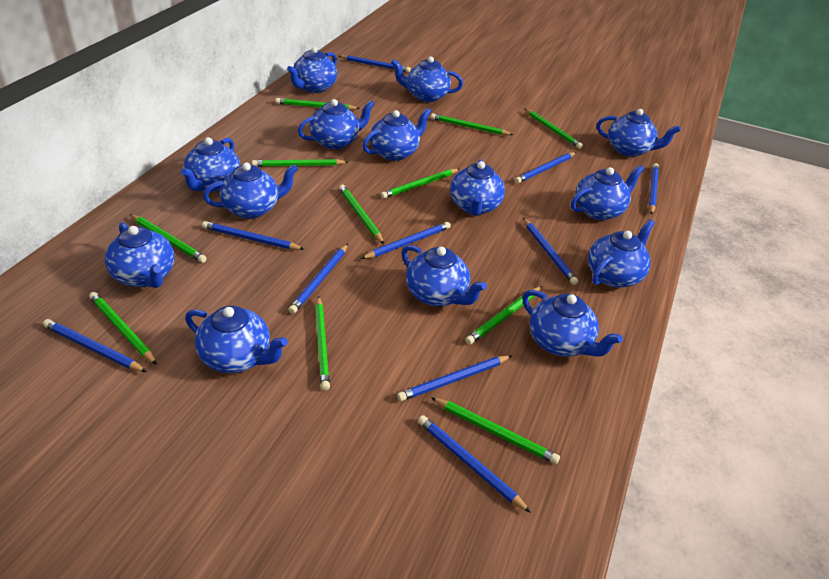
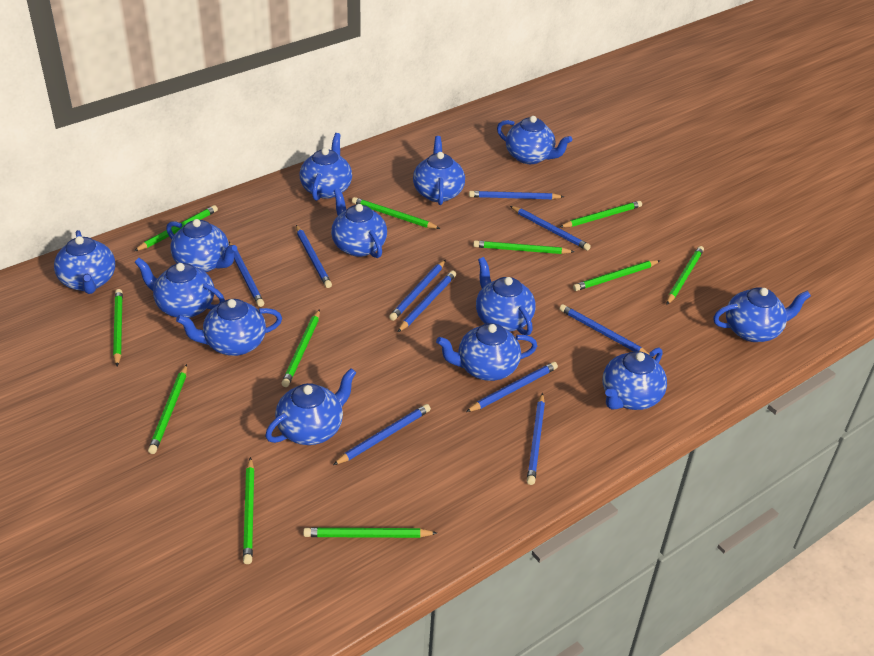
blue teapot: [105,222,175,288] [181,137,241,192] [185,306,288,373] [203,163,298,219] [287,47,337,93] [298,99,375,149] [362,108,432,161] [391,56,463,102] [402,245,487,307] [450,159,505,216] [523,290,623,357] [571,165,644,220] [588,219,655,288] [597,109,681,157] = 14 -> [54,230,115,294] [134,258,225,318] [166,219,237,272] [176,299,282,356] [265,368,357,445] [300,133,352,201] [331,188,387,258] [413,136,465,205] [436,323,537,381] [476,257,536,335] [497,116,572,164] [602,347,667,410] [713,287,811,342] = 13

